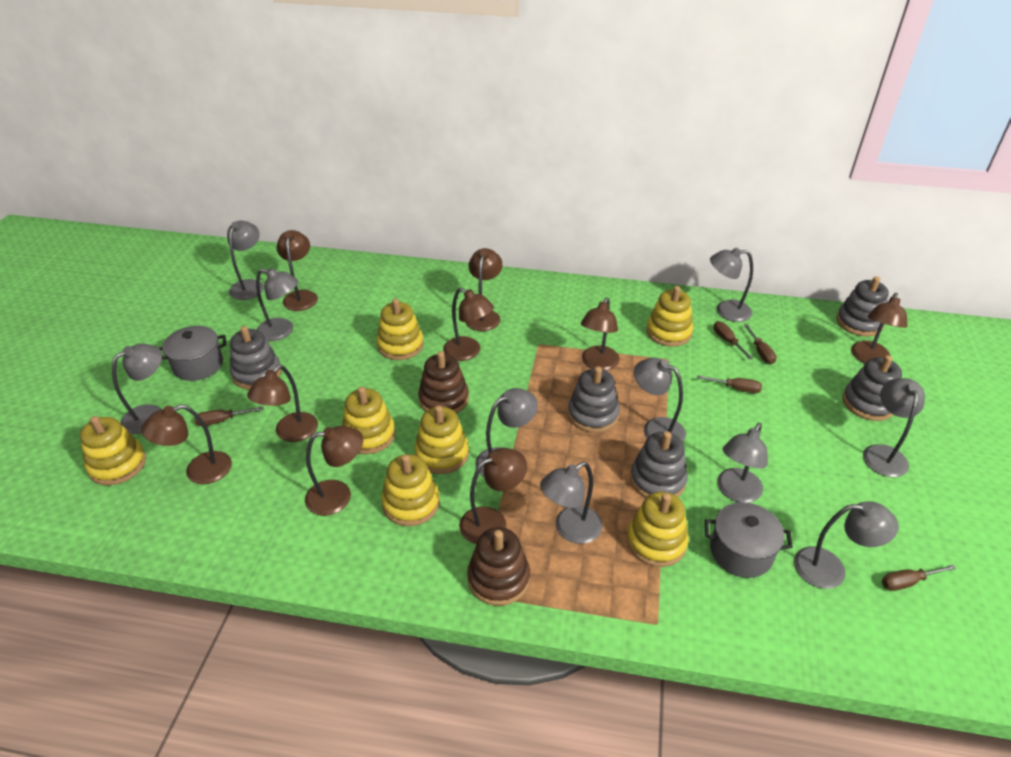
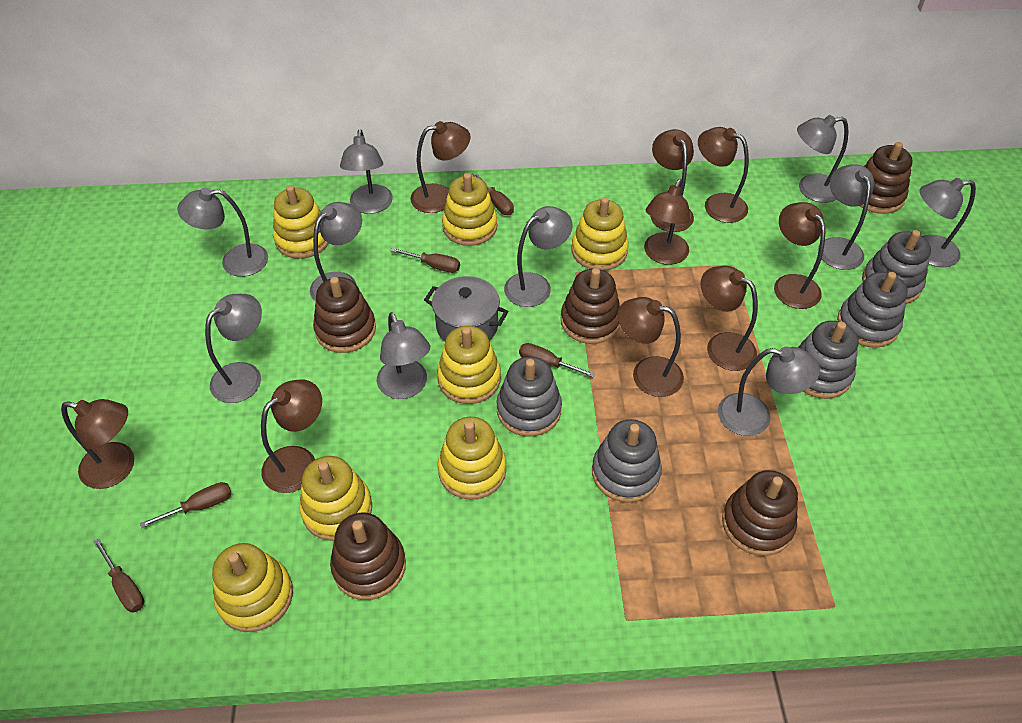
brown stacking toy: [418,351,469,414] [467,527,530,606] = 2 -> [313,277,376,353] [330,513,406,600] [561,268,620,344] [722,470,798,556] [860,142,913,214] = 5
grey pot: [158,326,226,381] [705,502,793,578] = 2 -> [424,276,509,342] = 1

